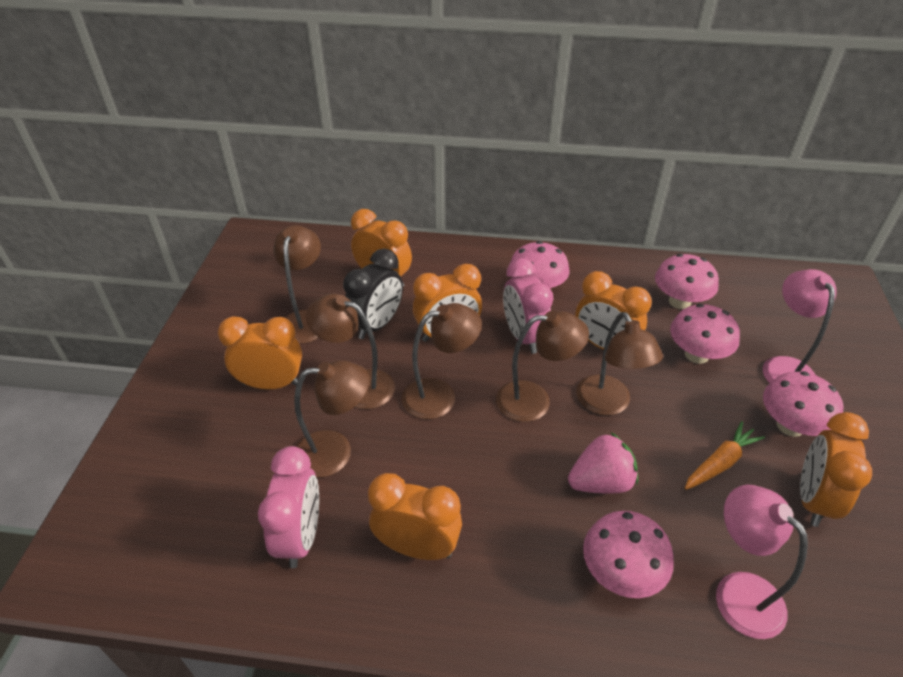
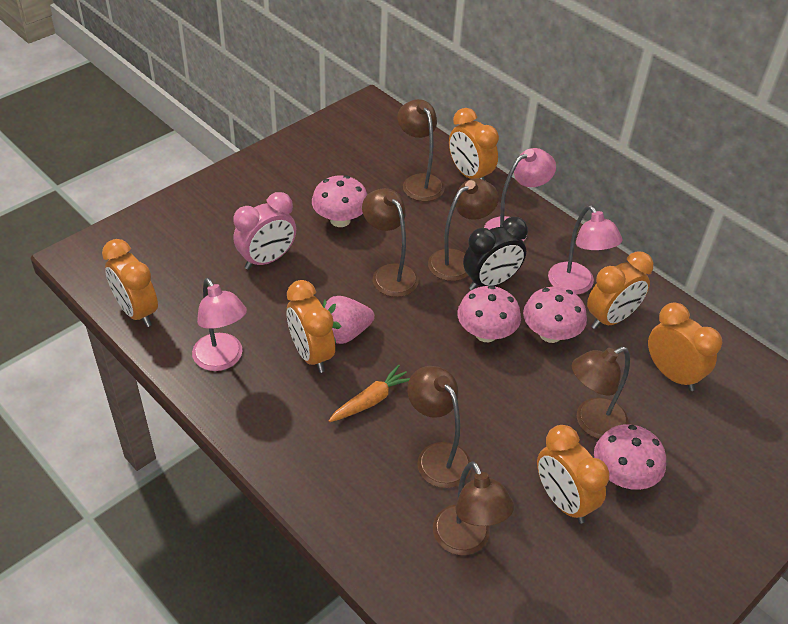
pink clock: [258,446,319,568] [503,258,554,354] = 2 -> [233,192,296,270] = 1
pink lamp: [716,485,808,639] [763,269,837,383] = 2 -> [192,278,247,371] [484,148,556,241] [548,205,622,295] = 3
pink mushroom: [510,241,569,288] [583,511,674,598] [655,254,719,309] [670,304,740,364] [763,371,843,437] = 5 -> [312,175,367,227] [457,285,521,342] [523,287,587,343] [594,424,666,490] = 4

